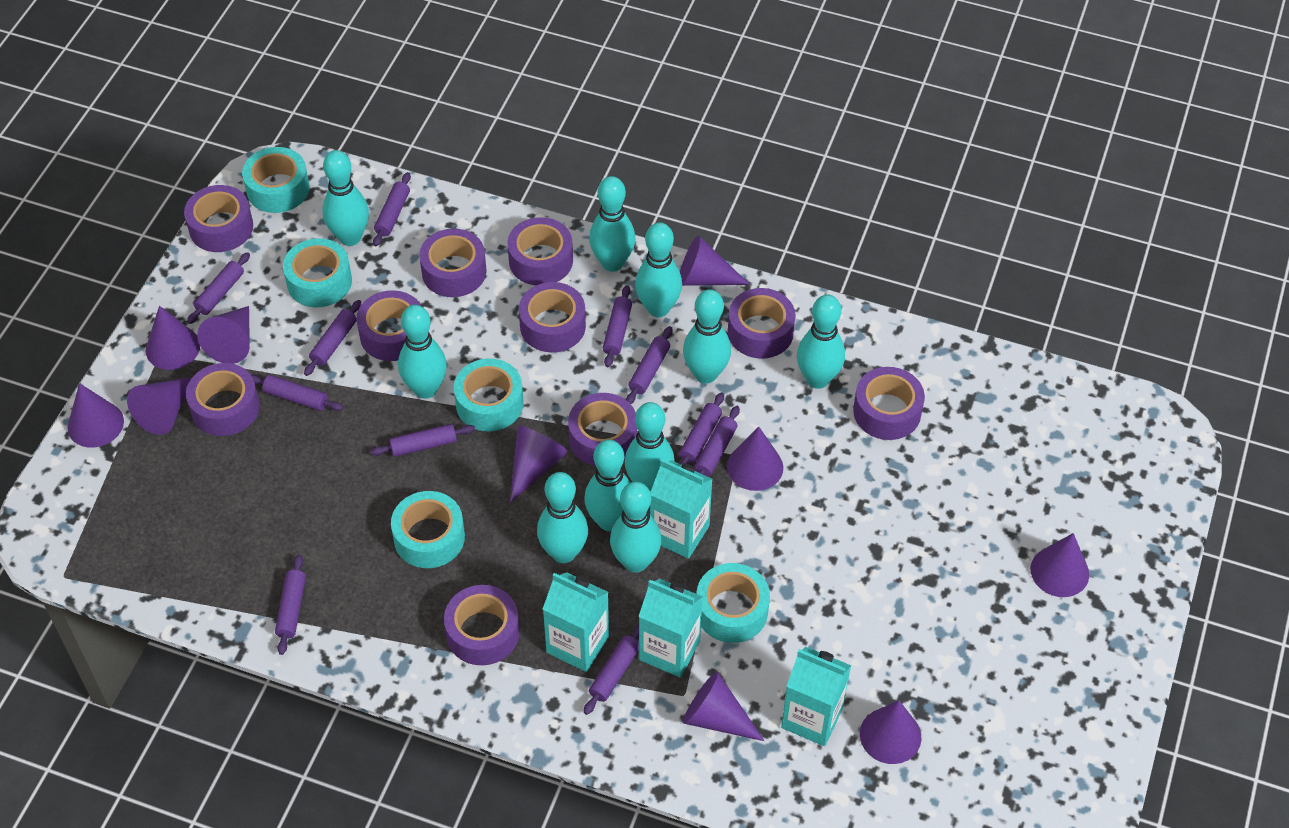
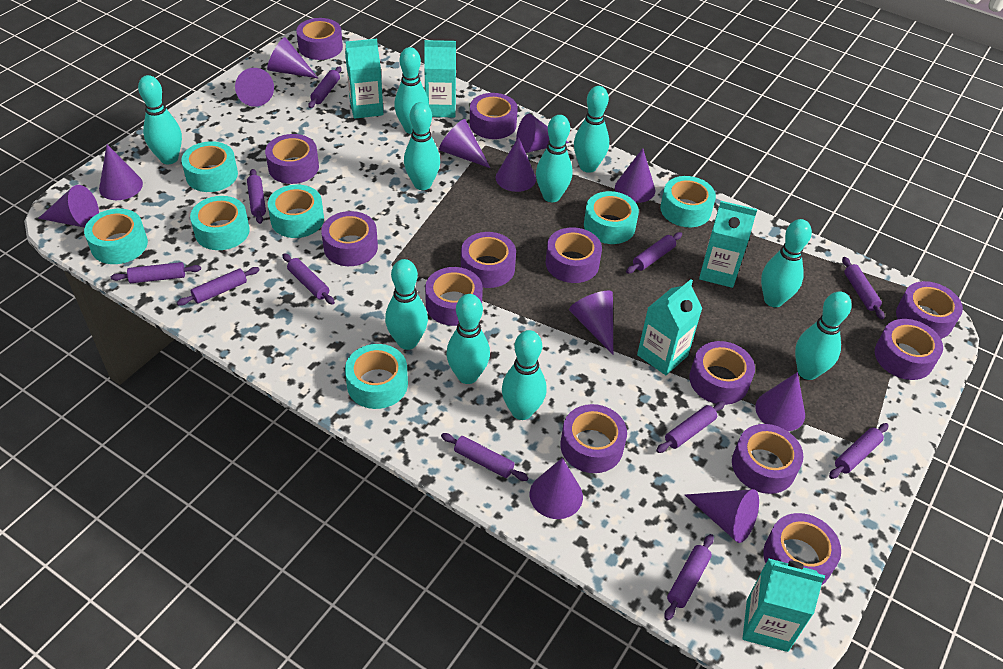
purple cone: [67,383,124,448] [127,377,192,435] [146,306,200,370] [197,306,250,364] [510,426,568,503] [680,236,750,286] [683,672,764,741] [727,427,783,491] [860,700,921,764] [1030,533,1089,597] = 10 -> [38,185,99,228] [99,144,143,200] [235,68,274,107] [267,37,318,78] [439,119,490,168] [496,137,536,192] [516,114,569,153] [530,458,583,519] [569,291,613,355] [615,148,655,203] [685,489,759,543] [755,372,805,431] = 12
purple tape: [184,185,253,252] [186,363,260,436] [357,290,421,361] [419,229,487,297] [444,585,520,665] [507,217,573,285] [519,282,586,352] [568,393,637,466] [728,288,796,359] [853,367,925,440] = 10 -> [265,134,319,184] [296,18,343,60] [321,211,378,266] [425,267,483,326] [461,232,516,288] [470,93,518,139] [545,227,602,283] [560,404,627,473] [689,341,755,405] [732,424,803,494] [763,513,841,585] [875,319,943,380] [896,281,963,339] = 13
turquoise carton: [543,572,609,672] [638,579,703,678] [650,459,713,559] [781,647,851,746] = 4 -> [345,39,383,119] [424,40,456,117] [637,279,703,375] [699,201,757,288] [743,558,825,652] = 5
turquoise tape: [242,147,310,213] [283,238,352,307] [391,491,465,568] [454,358,524,431] [696,563,770,643] = 5 -> [84,209,148,264] [181,141,238,192] [190,196,250,250] [268,185,324,238] [345,344,408,409] [584,191,639,244] [660,176,716,227] = 7

